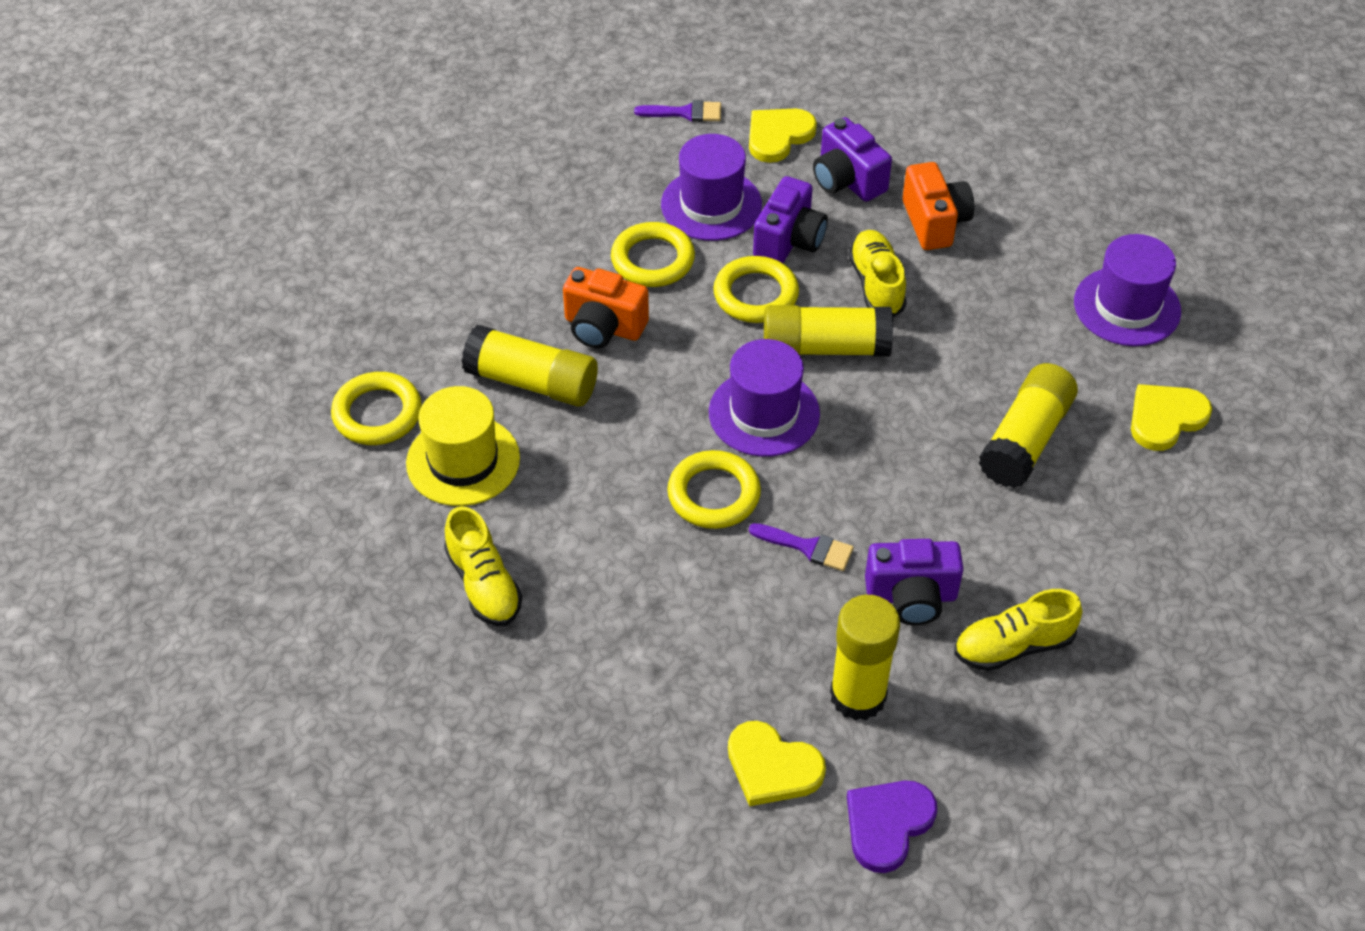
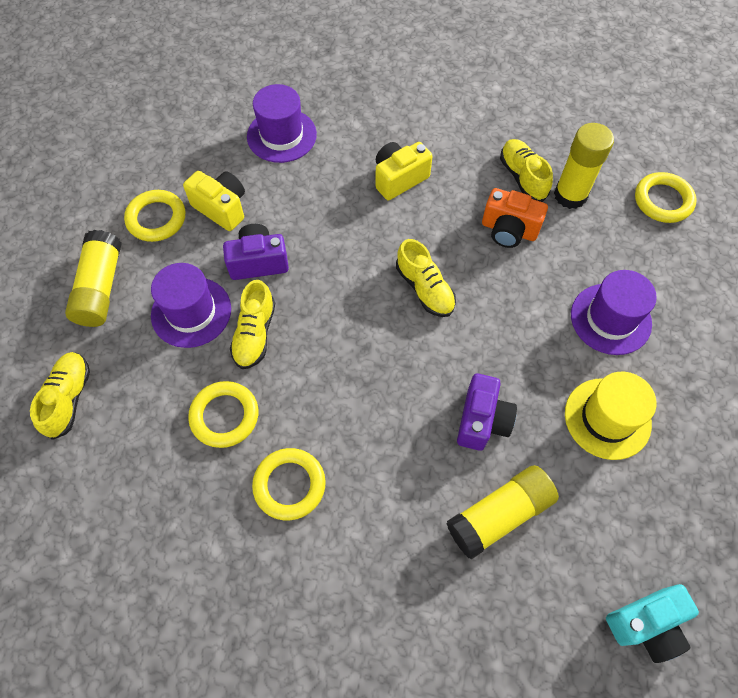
orange camera: [563,267,649,348] [902,162,974,250] = 2 -> [482,188,548,248] = 1
purple brush: [634,100,721,122] [749,523,854,571] = 2 -> none = 0
purple camera: [753,176,828,263] [813,117,892,202] [865,539,963,625] = 3 -> [223,224,289,280] [457,374,517,451] = 2
purple heart: [847,781,937,873] = 1 -> none = 0
turquoise camera: none = 0 -> [606,584,699,663] = 1
yellow camera: none = 0 -> [183,171,245,231] [375,142,433,200] = 2
yellow glue stick: [462,325,598,407] [764,305,893,356] [830,595,900,720] [978,363,1078,488] = 4 -> [65,230,122,327] [446,465,559,559] [554,123,614,209] = 3
yellow heart: [728,721,826,806] [749,108,817,163] [1131,384,1212,451] = 3 -> none = 0
yellow shoe: [444,506,522,626] [848,230,907,317] [954,589,1082,671] = 3 -> [30,352,90,440] [230,280,275,369] [396,239,456,317] [500,139,553,202] = 4

